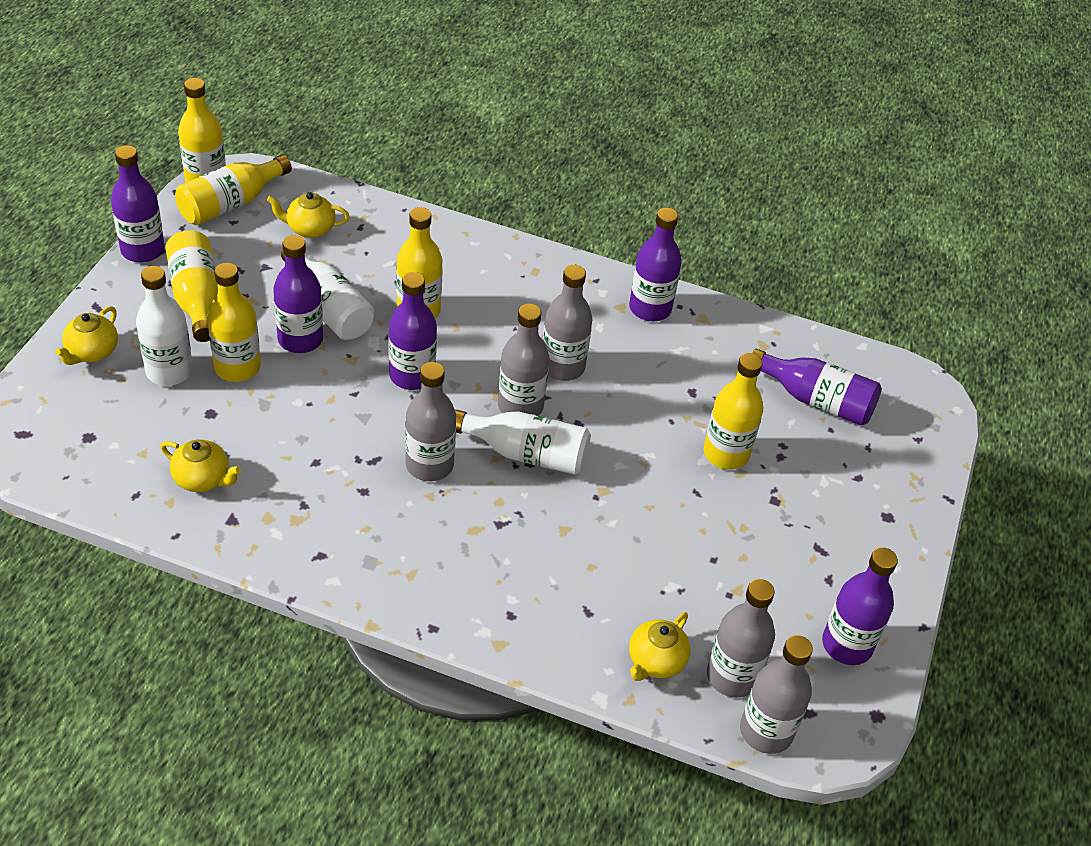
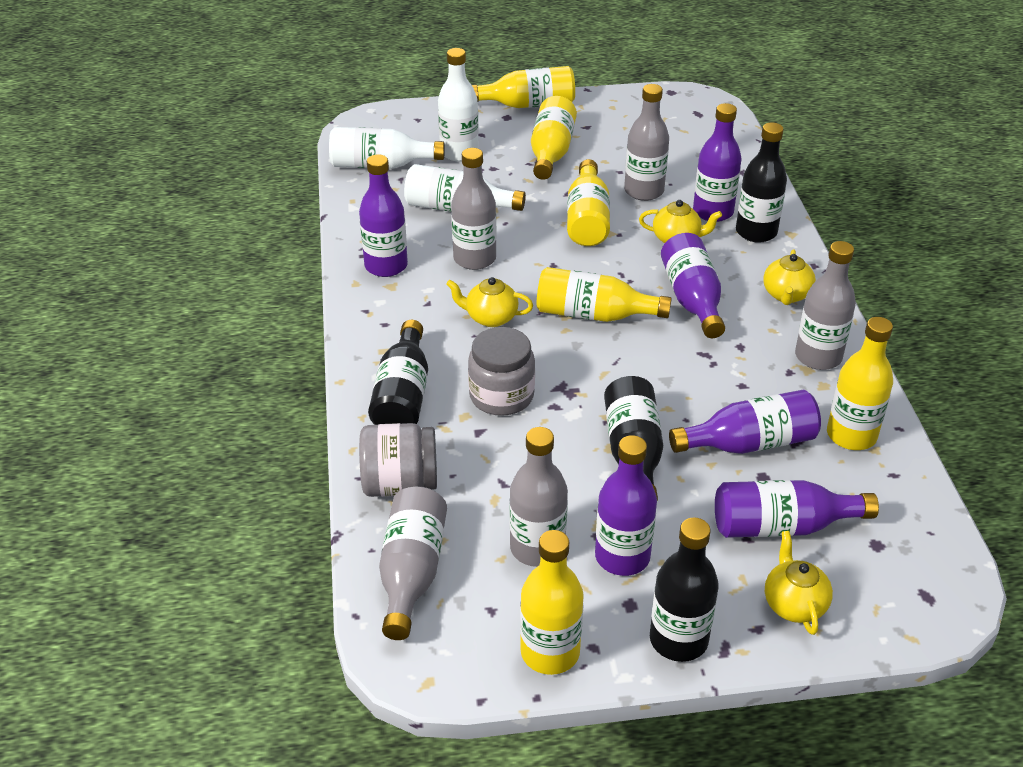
black bottle: none = 0 -> [368,320,428,425] [604,376,663,500] [650,517,719,662] [736,122,787,243] = 4
grey jar: none = 0 -> [359,423,437,497] [468,327,535,416] = 2

